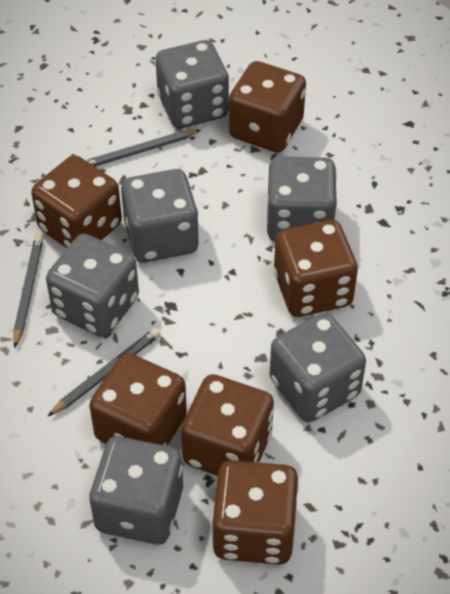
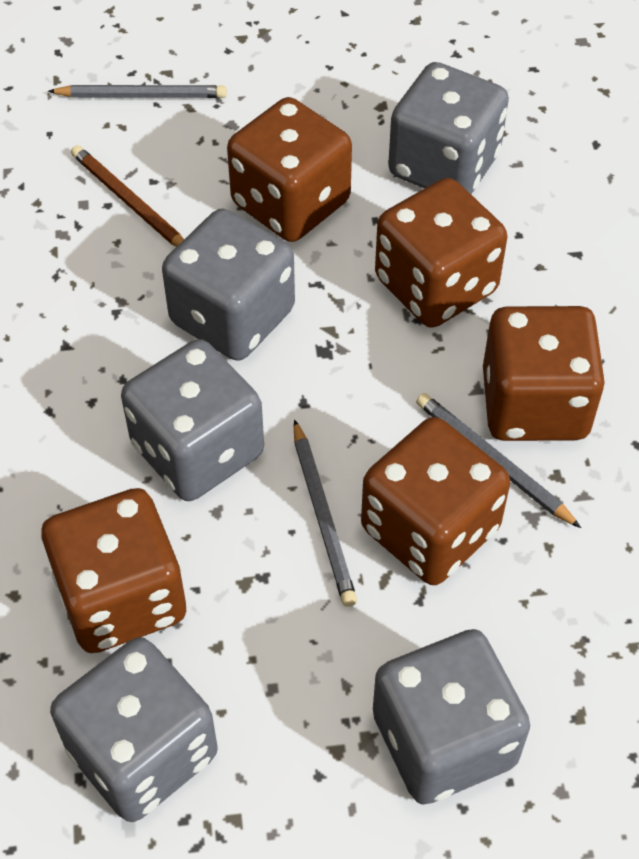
brown dice: [31,155,122,248] [89,353,187,446] [181,374,274,476] [212,460,299,565] [229,61,306,152] [274,220,358,317] = 6 -> [41,488,186,653] [227,97,352,242] [361,417,510,585] [375,178,507,328] [483,306,605,441] = 5
brown pencil: none = 0 -> [71,145,184,247] = 1
grey dice: [46,234,139,337] [90,436,183,545] [121,169,199,262] [156,40,229,128] [267,156,337,241] [269,313,366,422] = 6 -> [50,637,217,822] [121,339,264,501] [162,209,295,361] [373,629,530,804] [388,62,509,194] = 5

